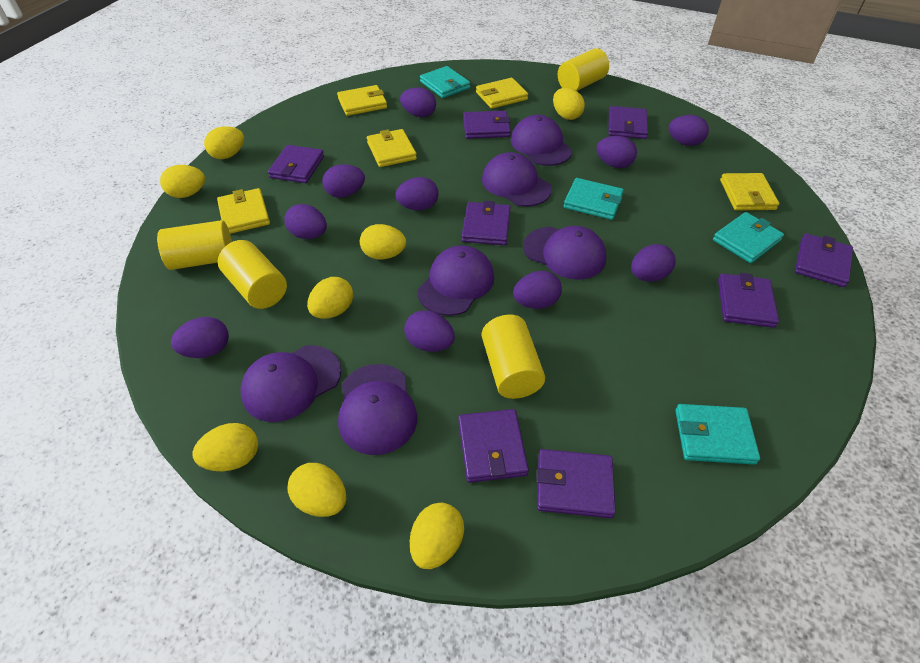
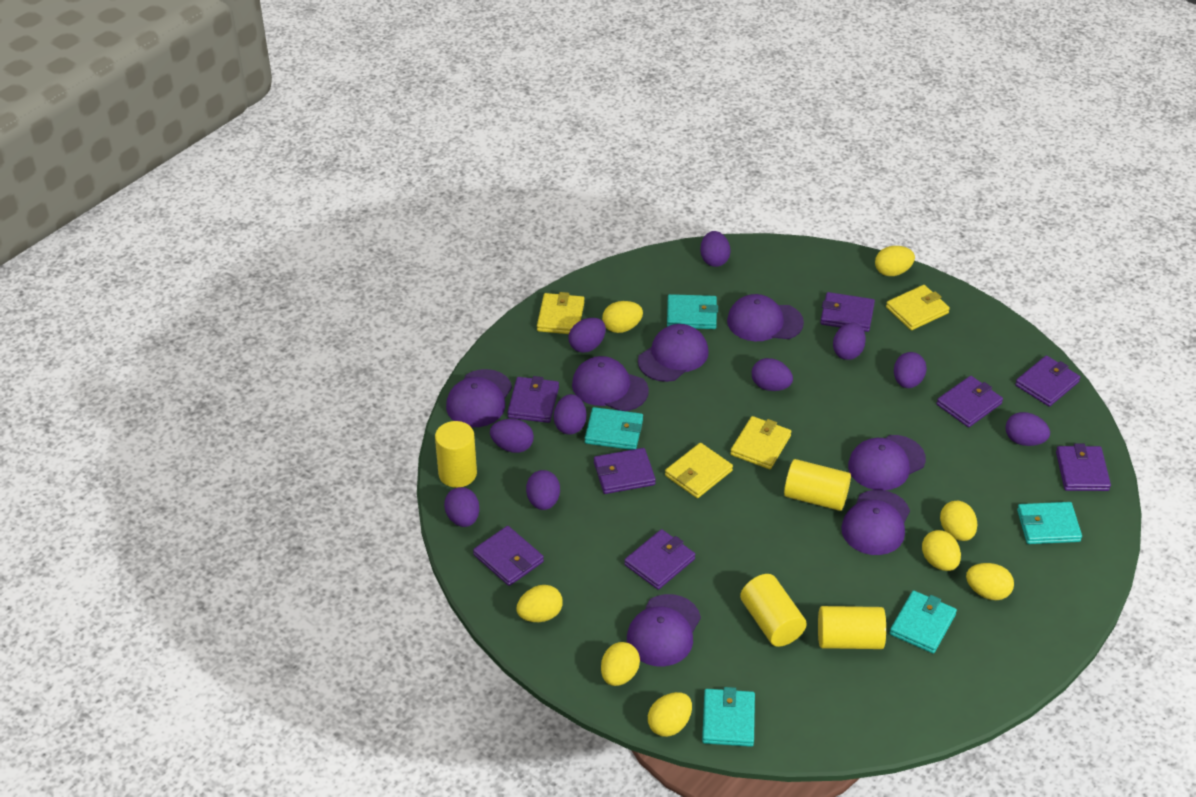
purple cap: [241,345,341,422] [338,364,417,455] [417,245,494,316] [482,152,552,207] [511,115,572,166] [523,226,606,280] = 6 -> [446,369,512,427] [572,356,649,411] [627,594,701,666] [638,324,709,382] [727,294,804,341] [841,490,910,555] [848,435,926,490] = 7
turquoise wallet: [420,66,470,98] [564,178,624,220] [675,404,760,465] [713,212,784,263] = 4 -> [585,407,643,450] [667,294,718,329] [702,687,755,747] [890,590,957,654] [1017,502,1082,544] = 5
yellow wallet: [217,188,270,234] [337,85,387,116] [367,129,417,167] [476,78,528,109] [720,173,779,211] = 5 -> [537,292,584,334] [665,443,733,498] [730,416,791,469] [886,285,950,330] = 4

